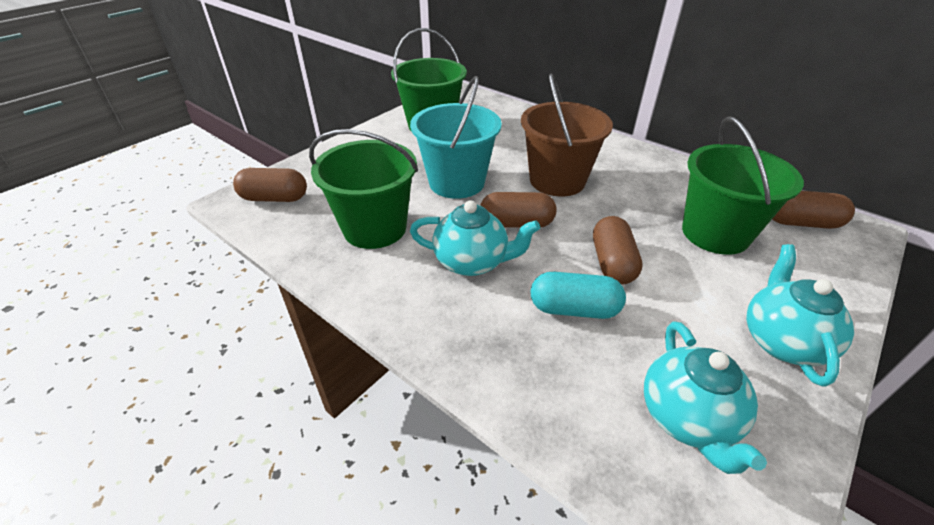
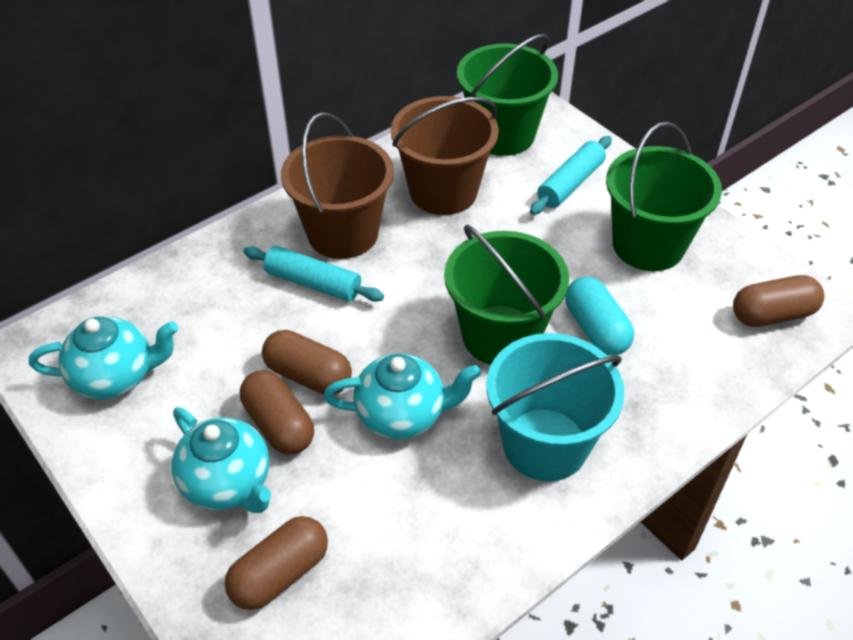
brown bucket: [521,74,613,196] = 1 -> [281,112,394,259] [391,96,499,215] = 2
turquoise rolling pin: none = 0 -> [243,246,384,302] [530,136,612,215] = 2

